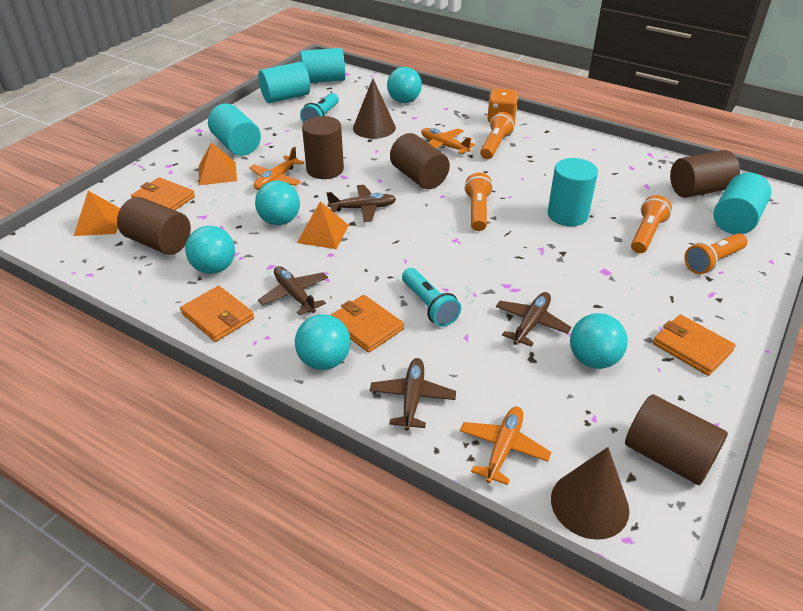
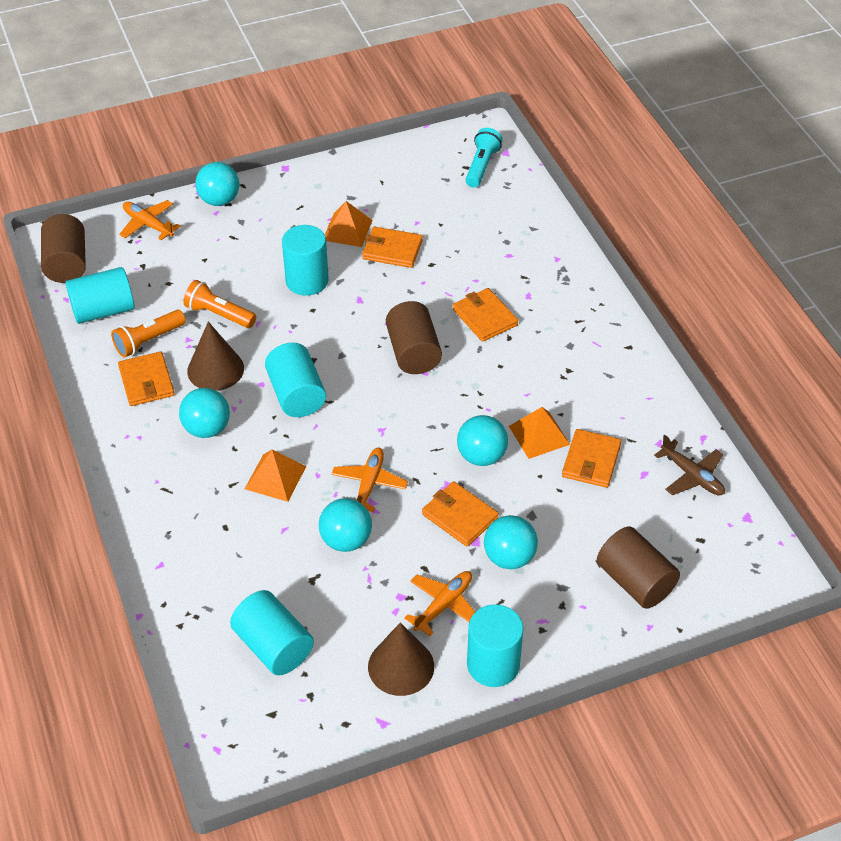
brown cylinder: [117,197,191,255] [302,116,344,179] [390,133,450,189] [625,394,728,485] [670,150,740,198] = 5 -> [41,214,86,283] [386,301,442,374] [597,526,680,609] = 3
brown plane: [258,266,328,315] [326,185,396,222] [370,358,456,431] [496,292,572,347] = 4 -> [654,435,725,496] = 1
orange dice: [487,89,518,123] = 1 -> none = 0
orange flashlight: [464,173,493,231] [480,112,515,159] [631,195,672,253] [684,233,748,274] = 4 -> [111,310,186,358] [183,280,256,328] = 2
orange wallet: [131,177,195,210] [180,286,254,342] [331,295,404,353] [653,315,736,376] = 4 -> [118,351,175,406] [362,227,423,268] [422,481,499,547] [453,288,518,342] [562,429,621,488] = 5
turquoise flashlight: [300,93,339,123] [402,268,461,327] = 2 -> [466,128,503,188] = 1

